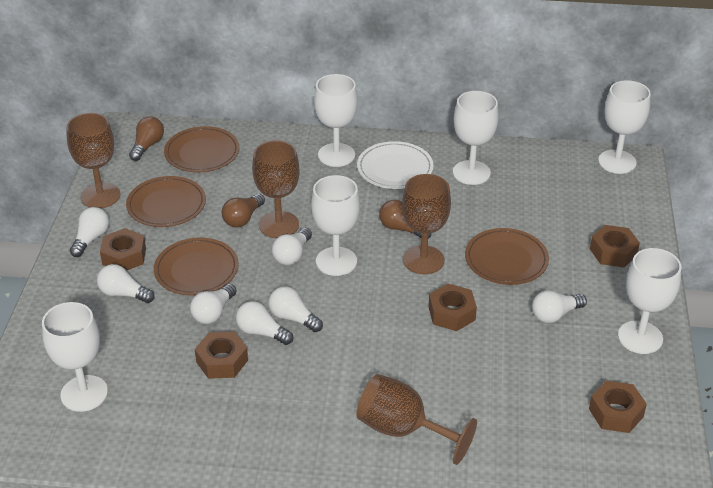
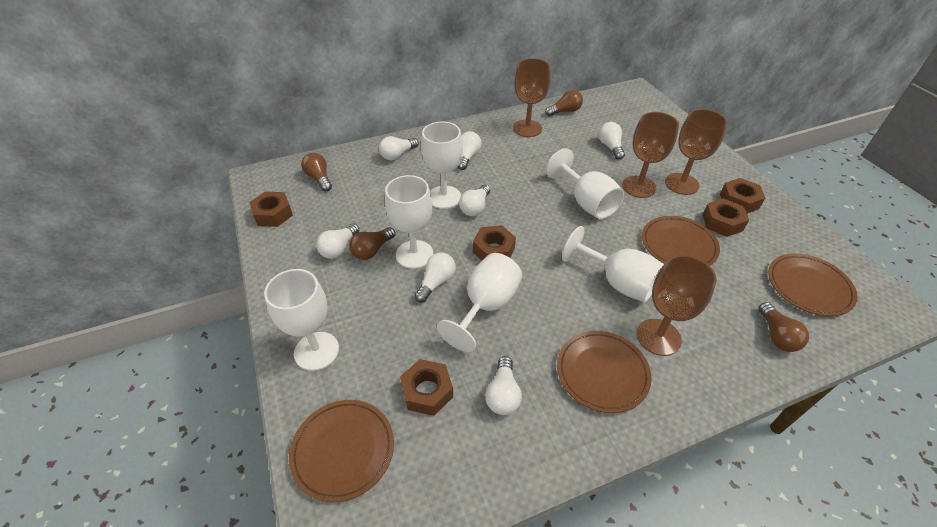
brown light bulb: [129,116,164,161] [222,193,265,228] [379,200,432,239] = 3 -> [301,153,332,191] [349,227,395,260] [545,90,583,116] [758,302,809,352] = 4
white plate: [357,141,434,189] = 1 -> none = 0

